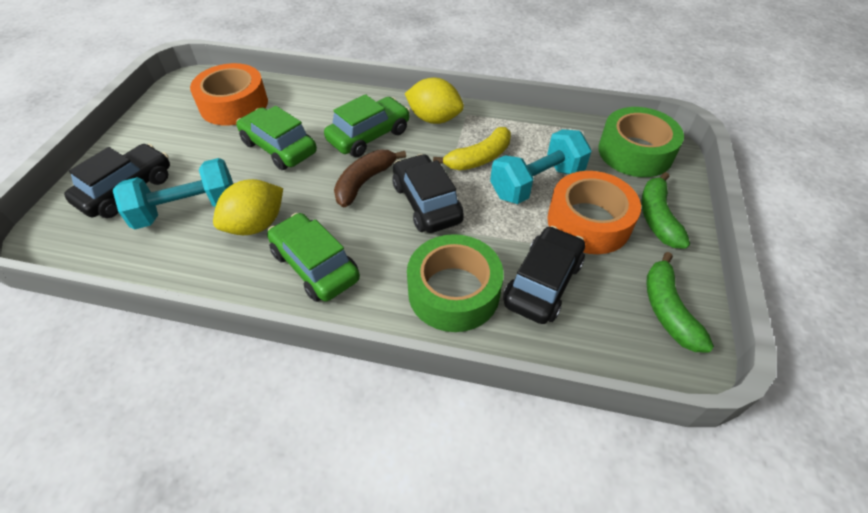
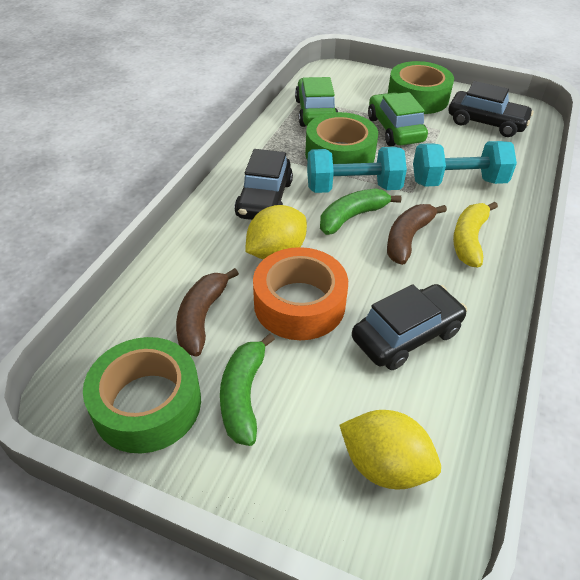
brown banana: [334,150,406,207] = 1 -> [176,268,239,357] [387,204,447,265] = 2
green car: [236,106,317,170] [267,213,360,302] [324,94,410,157] = 3 -> [295,77,338,127] [368,92,428,146] = 2
green tape: [407,234,504,332] [598,107,684,177] = 2 -> [83,337,201,453] [305,112,378,164] [388,61,454,114] = 3
orange tape: [190,63,268,126] [547,171,641,254] = 2 -> [253,247,348,340] = 1

